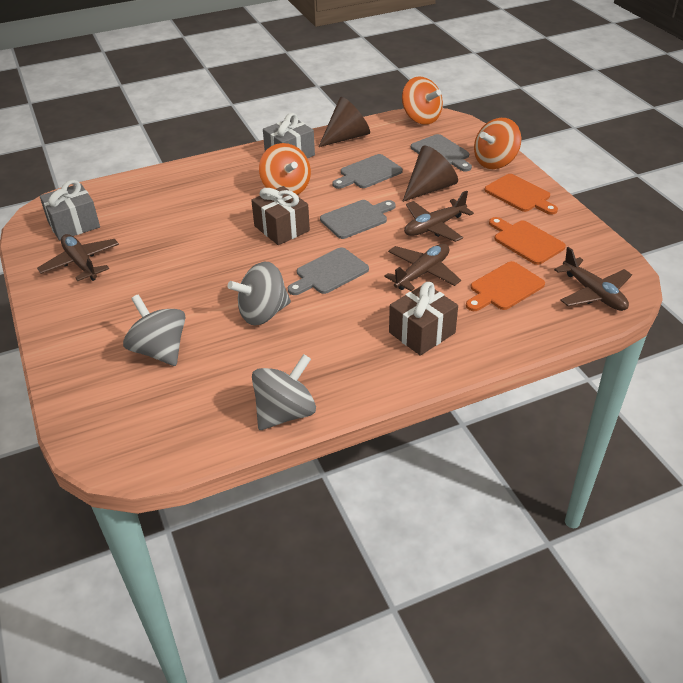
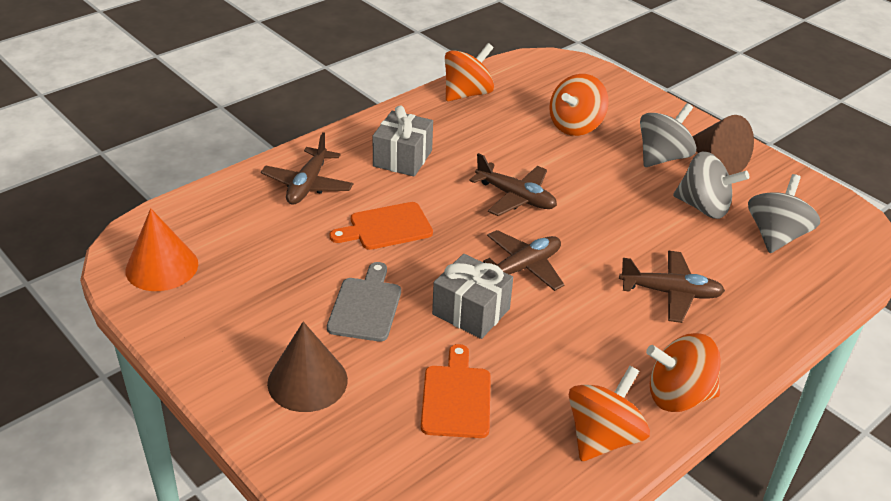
brown gift: [251,186,310,245] [389,282,458,356] = 2 -> none = 0
grey cutting board: [288,247,369,295] [320,200,396,239] [332,154,403,189] [411,134,472,172] = 4 -> [327,262,401,342] = 1
orange cone: none = 0 -> [125,208,198,291] = 1
orange cutting board: [466,261,545,311] [484,174,558,215] [489,217,566,265] = 3 -> [330,202,433,250] [421,344,491,438] = 2
orange spinning top: [259,143,311,195] [402,77,443,125] [474,118,521,169] = 3 -> [445,43,494,101] [549,74,609,136] [569,366,650,461] [646,333,721,412] = 4

